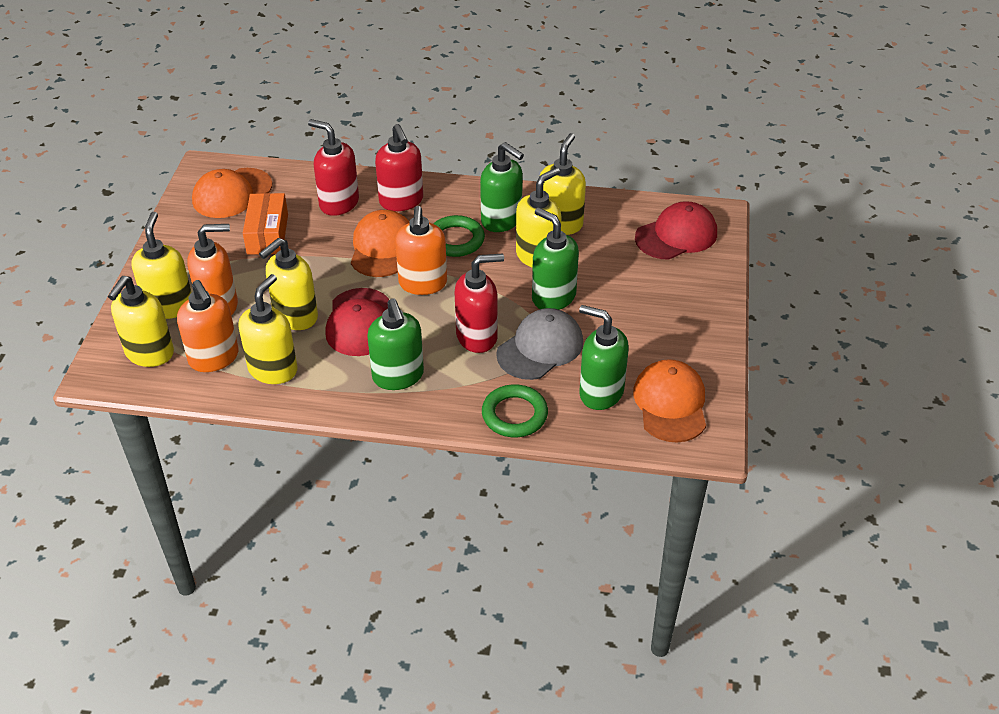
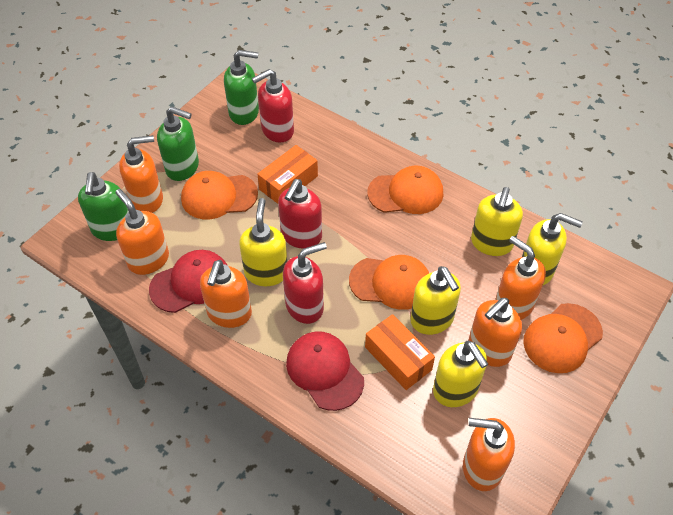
green ring: [433,215,485,257] [482,384,548,437] = 2 -> none = 0
green soap dispenser: [367,299,424,390] [480,142,524,232] [532,207,579,310] [579,305,629,410] = 4 -> [78,172,129,241] [157,107,199,181] [224,50,259,125] = 3
grey cap: [496,308,583,380] = 1 -> none = 0
orange box: [243,193,288,255] = 1 -> [257,145,318,204] [365,314,435,390] = 2
orange cap: [192,168,272,218] [351,210,409,277] [633,359,706,443] = 3 -> [181,171,258,219] [349,255,429,310] [367,166,443,214] [523,303,603,373] = 4
orange soap dispenser: [177,280,239,372] [187,224,238,315] [395,206,447,295] = 3 -> [115,189,169,275] [119,135,163,213] [200,260,252,328] [463,418,515,491] [469,298,522,367] [495,236,546,320] = 6
yellow soap dispenser: [108,276,174,367] [132,212,192,319] [238,274,298,384] [259,238,318,330] [516,168,562,268] [540,133,586,235] = 6 -> [239,198,287,286] [411,266,461,335] [433,341,488,407] [471,187,523,256] [522,213,583,285] = 5

